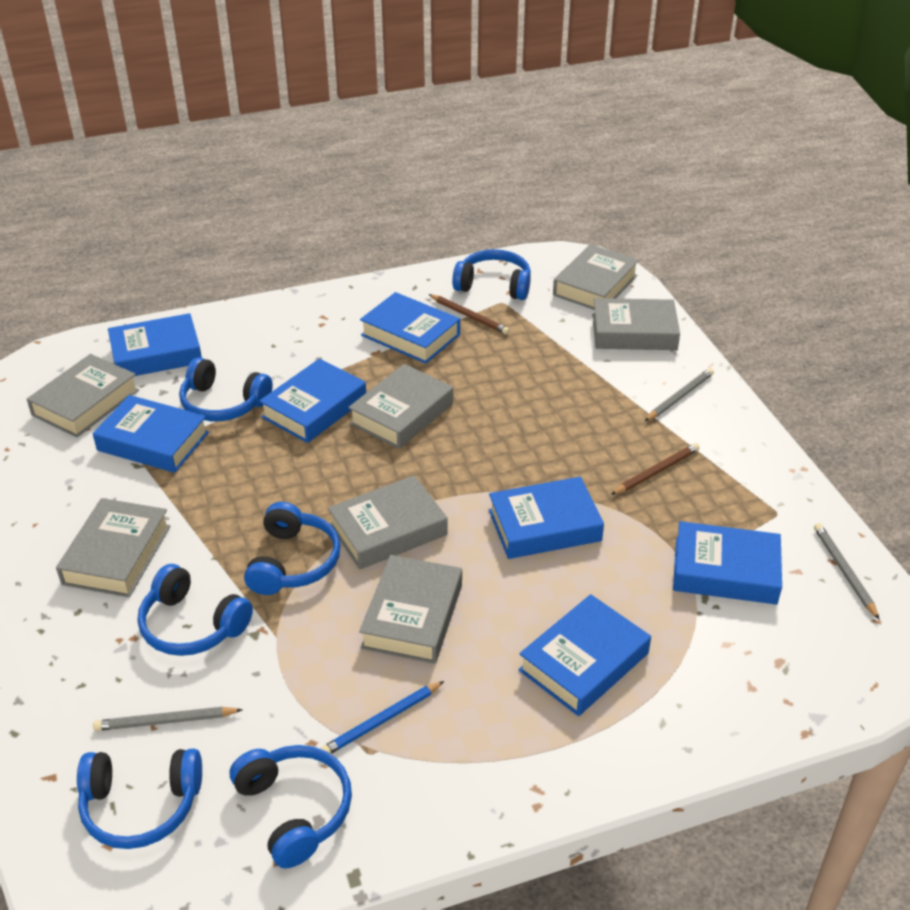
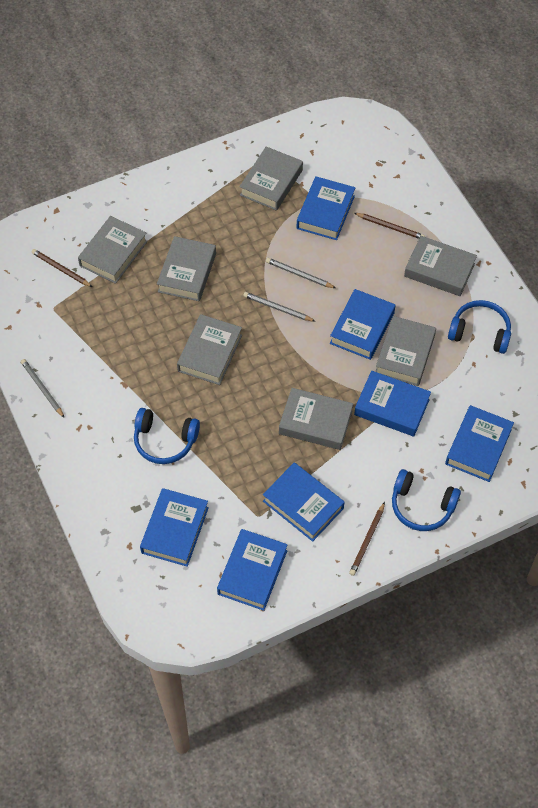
blue headphones: [77,749,202,849] [138,564,253,656] [179,357,273,421] [230,745,352,868] [244,502,341,595] [452,249,531,300] = 6 -> [134,408,200,464] [392,469,461,531] [448,300,511,354] = 3
blue pencil: [320,681,444,754] = 1 -> none = 0
brown pencil: [428,294,510,335] [611,443,700,495] = 2 -> [31,249,92,287] [349,502,385,576] [355,213,425,239] = 3

